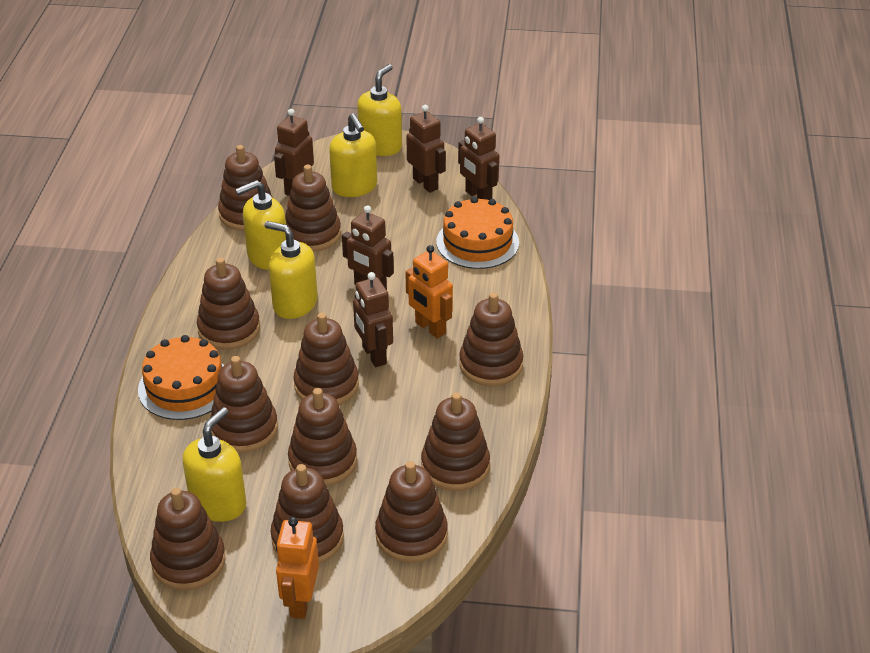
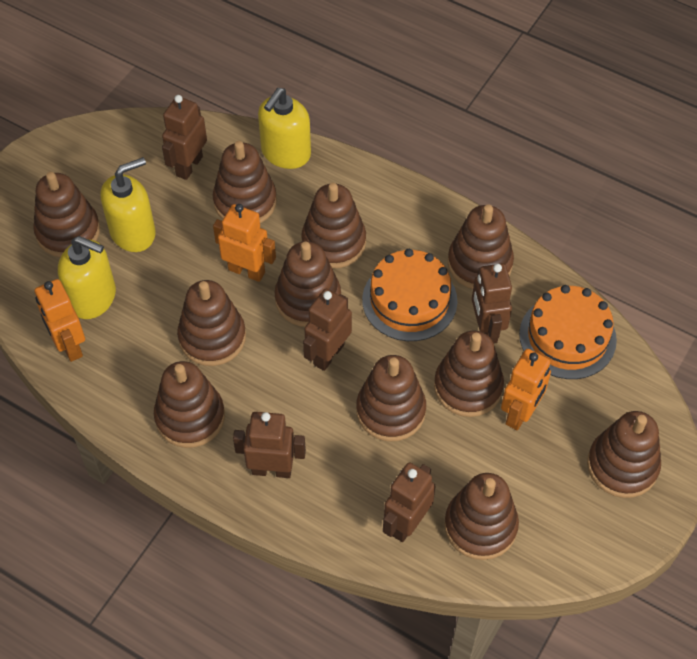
orange robot: [276,517,319,619] [405,245,453,339] = 2 -> [34,279,85,362] [213,204,276,282] [501,349,551,430] = 3
yellow soap dispenser: [183,407,246,522] [235,180,286,270] [264,221,318,319] [329,113,377,197] [357,64,402,156] = 5 -> [58,236,116,319] [101,157,156,252] [258,88,311,169] = 3

